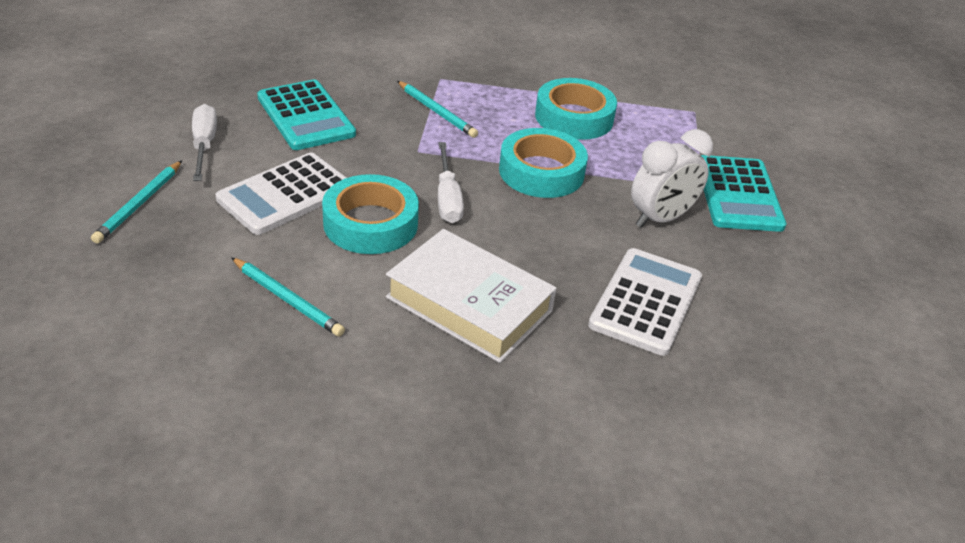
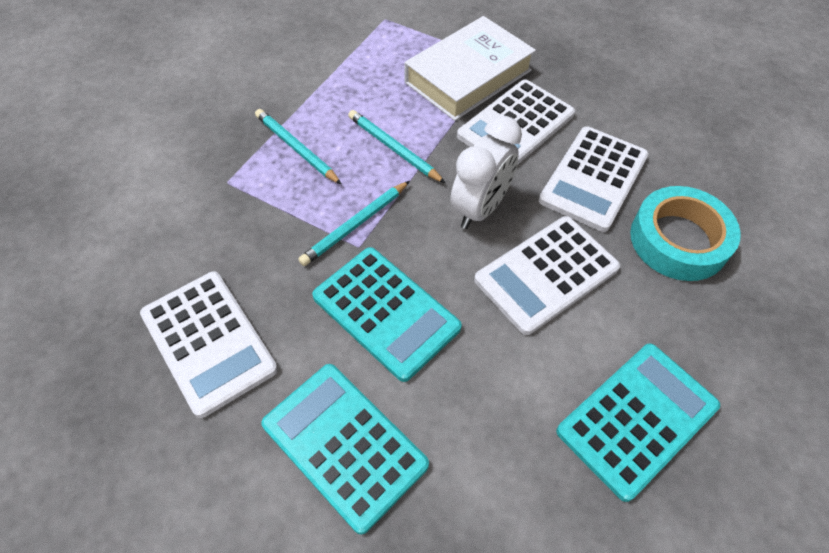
turquoise calculator: [257,80,356,150] [701,155,786,232] = 2 -> [261,364,429,534] [312,247,462,382] [556,343,720,502] = 3
turquoise tape: [322,174,419,254] [499,128,588,198] [535,78,617,140] = 3 -> [630,186,741,281] = 1
white calculator: [216,153,347,235] [588,248,702,356] = 2 -> [140,271,278,418] [457,79,575,165] [474,216,620,335] [539,126,649,232] = 4
white screwdriver: [192,104,217,181] [438,142,464,223] = 2 -> none = 0

